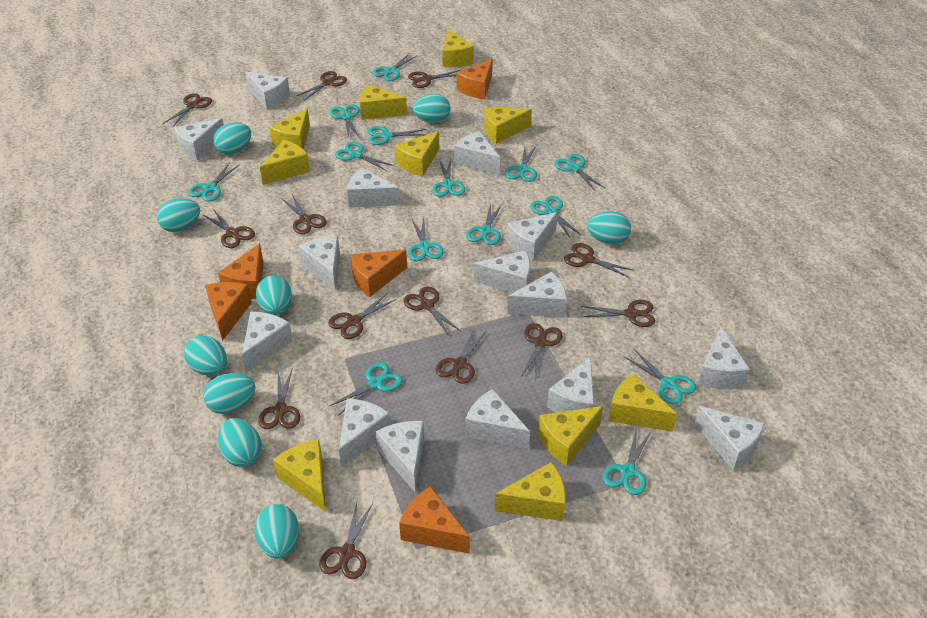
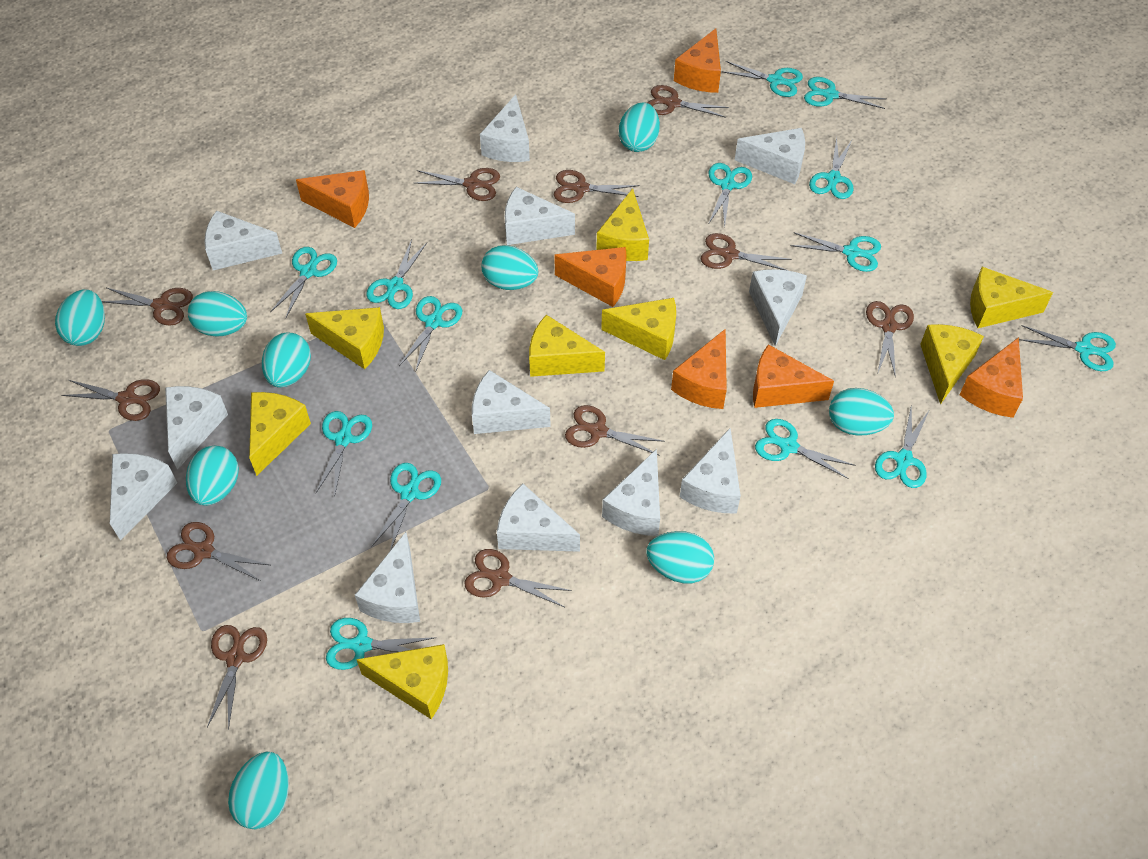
brown scissors: [163,93,212,126] [202,209,255,248] [258,368,300,429] [281,194,327,234] [297,71,347,101] [319,502,373,579] [328,294,396,339] [403,287,461,336] [408,70,460,88] [435,328,487,384] [522,323,563,380] [564,243,633,277] [581,300,655,327] = 13 -> [62,379,160,421] [102,288,193,326] [167,522,270,581] [207,625,267,730] [415,168,500,201] [464,549,572,607] [554,170,640,203] [565,405,665,456] [648,85,729,118] [701,233,791,271] [866,301,914,378] = 11
orange cheese: [205,282,252,341] [218,244,263,299] [350,249,407,297] [399,486,470,554] [457,59,493,99] = 5 -> [296,170,369,228] [554,247,627,307] [671,329,727,409] [674,28,721,93] [753,344,834,408] [959,337,1023,418] = 6
white cheese: [174,118,224,161] [242,312,293,373] [245,72,290,110] [299,236,340,291] [339,398,391,468] [347,168,400,208] [376,421,424,492] [454,131,500,175] [465,389,530,449] [474,250,530,293] [507,212,558,261] [507,271,567,318] [547,356,594,413] [694,406,765,471] [698,327,750,389] = 15 -> [110,453,177,541] [165,386,228,470] [204,211,282,270] [355,532,420,623] [472,370,551,434] [480,94,530,162] [497,484,580,552] [505,187,575,245] [602,449,660,536] [680,428,741,513] [735,128,805,184] [749,269,807,346] = 12
yellow cheese: [260,140,310,185] [269,108,310,149] [273,439,326,512] [360,84,407,120] [395,132,439,177] [442,29,474,67] [484,107,532,144] [495,462,566,521] [538,406,603,466] [609,373,677,432] = 10 -> [249,392,311,476] [305,307,384,369] [356,644,448,719] [529,315,605,377] [596,189,649,261] [601,298,676,360] [920,324,984,405] [970,267,1053,328] = 8

